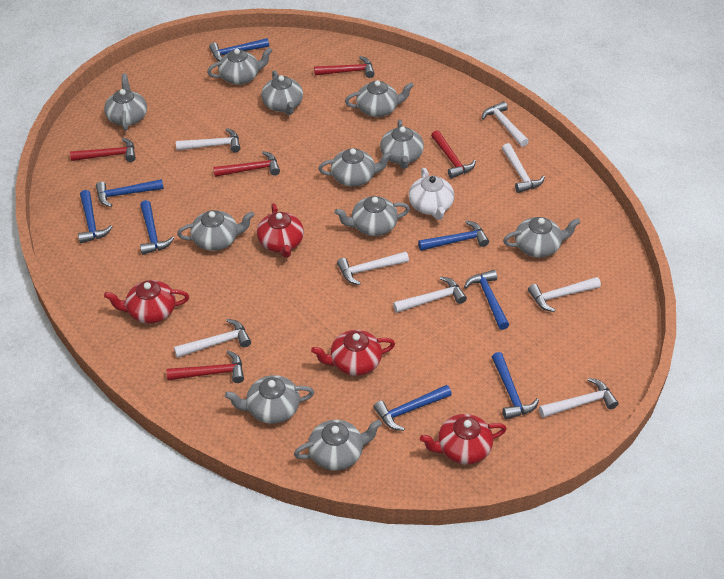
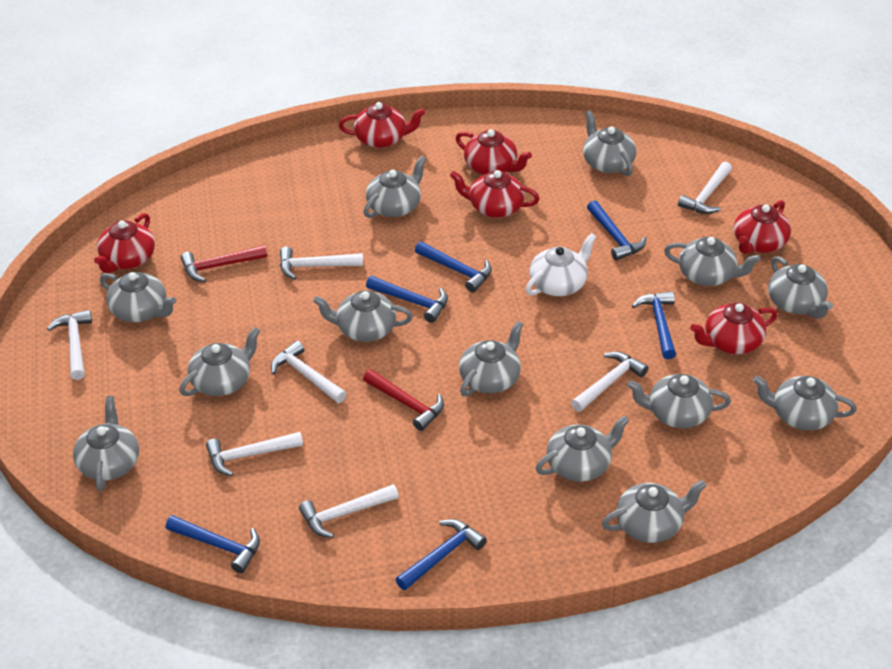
blue hammer: [78,190,113,243] [96,179,164,207] [140,200,174,255] [209,38,269,61] [373,385,452,431] [418,220,489,251] [464,270,509,330] [492,352,539,420] = 8 -> [166,515,260,573] [366,276,448,323] [395,519,487,590] [415,241,492,292] [587,200,646,261] [632,291,676,359] = 6
grey teapot: [104,73,147,131] [177,210,254,251] [207,48,272,85] [225,375,314,424] [261,70,303,115] [294,419,382,471] [318,148,392,187] [334,196,410,236] [345,80,414,117] [380,119,424,169] [503,217,581,258] = 11 -> [73,396,139,491] [100,272,176,322] [179,327,260,396] [313,291,413,342] [363,156,426,218] [459,321,523,396] [536,415,629,482] [583,110,636,176] [602,480,707,543] [627,374,731,428] [664,237,761,286] [753,376,857,431] [768,256,833,319] = 13
red hammer: [70,138,136,162] [167,350,244,383] [213,151,280,177] [314,56,375,78] [431,130,476,178] = 5 -> [181,245,267,282] [363,369,444,431] = 2
red teapot: [104,280,189,324] [257,203,304,258] [311,330,395,376] [420,414,507,465] = 4 -> [94,213,155,273] [339,102,426,148] [450,170,540,218] [456,129,532,175] [690,303,777,354] [734,200,791,254] = 6
white hammer: [174,319,251,358] [176,128,240,153] [337,251,409,285] [393,277,467,313] [482,101,529,147] [502,143,545,193] [528,277,601,312] [539,378,618,418] = 8 -> [47,310,92,380] [206,432,303,476] [271,341,347,403] [280,247,363,280] [299,484,399,538] [571,352,648,412] [678,161,732,214] = 7

